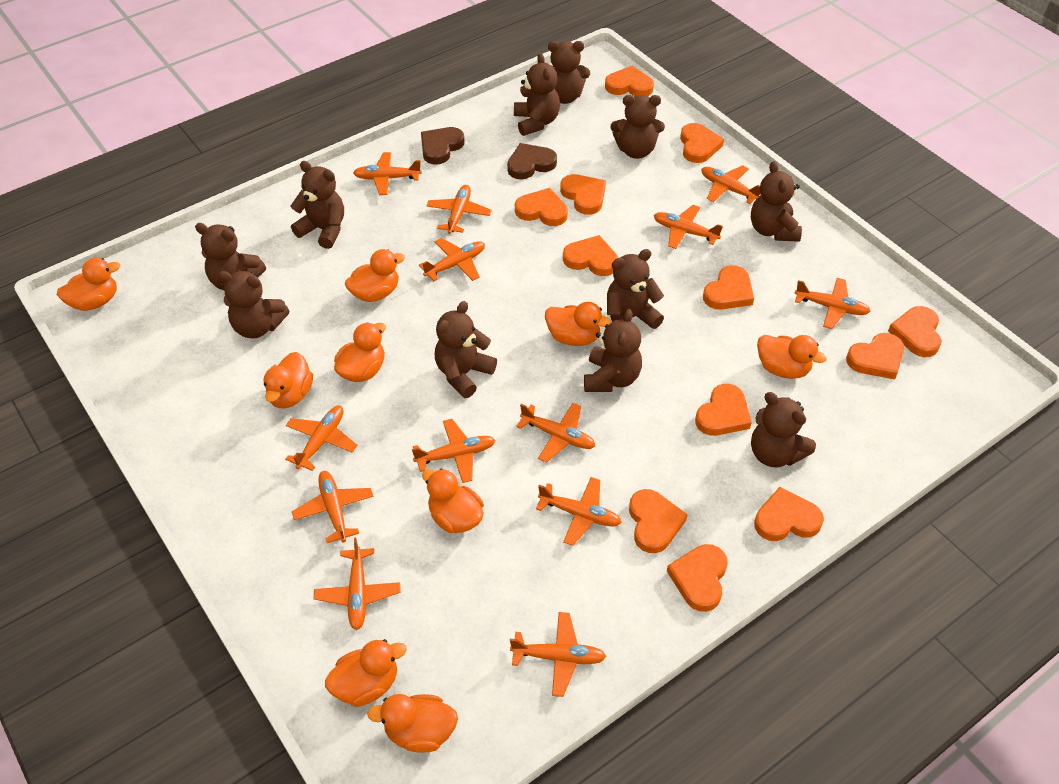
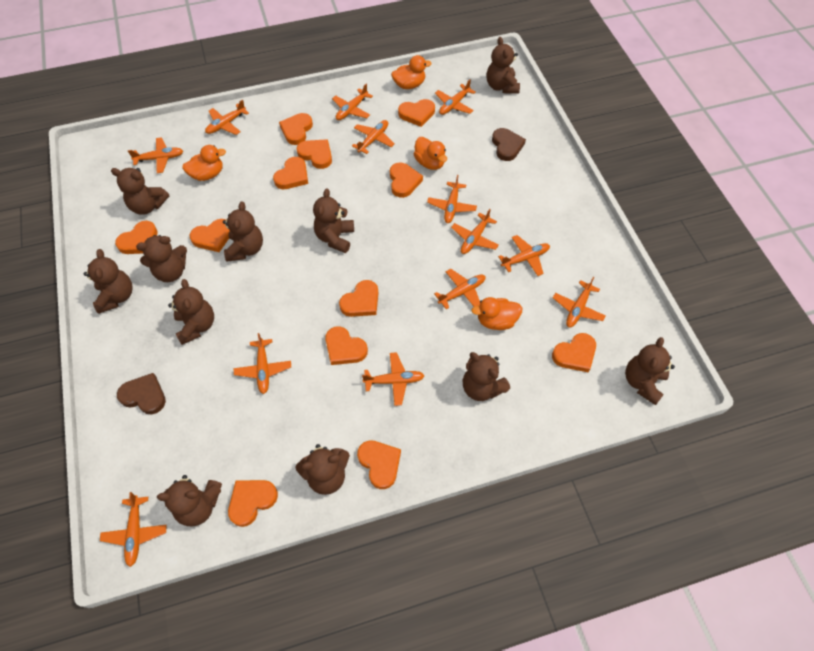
orange duck: [57,258,120,311] [264,352,313,408] [325,639,406,707] [334,322,386,382] [345,249,405,302] [367,694,458,753] [422,468,484,533] [545,302,611,346] [757,335,826,379] = 9 -> [182,145,226,181] [391,55,432,89] [414,137,447,170] [471,297,523,330] = 4

